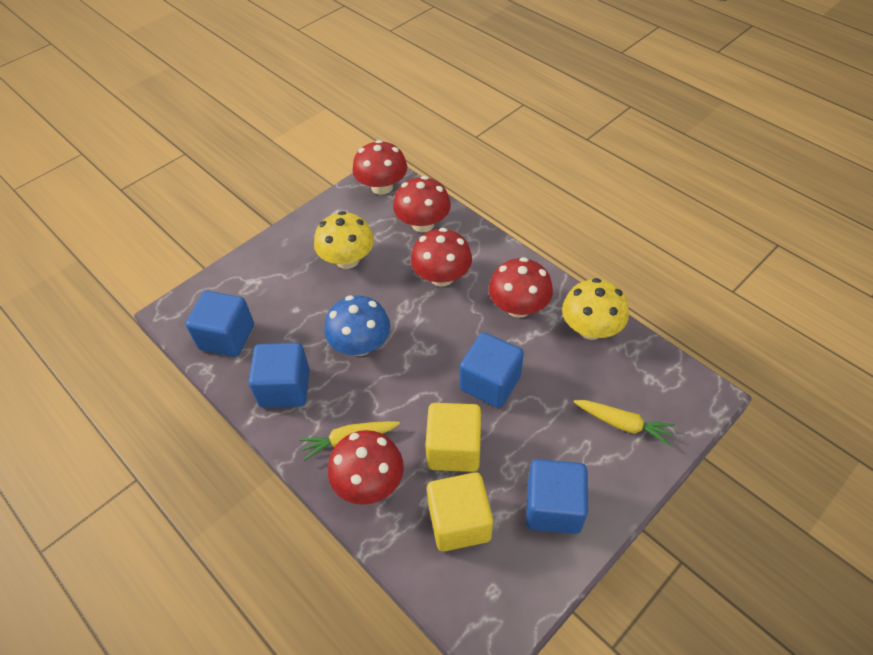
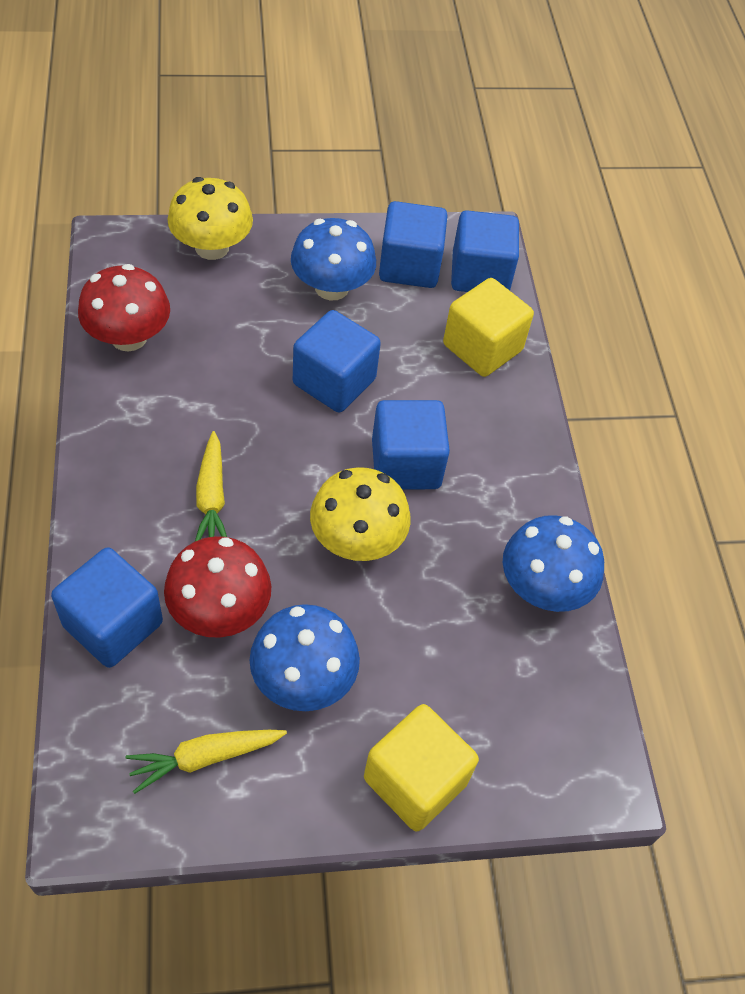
blue cube: [186,291,254,357] [248,343,310,408] [460,332,524,408] [526,459,588,534] = 4 -> [51,548,163,668] [293,310,381,413] [372,400,450,490] [379,201,447,288] [451,210,519,292] = 5
blue mushroom: [324,295,390,356] = 1 -> [249,604,360,711] [291,218,376,301] [503,515,604,612] = 3
red mushroom: [328,430,404,505] [352,140,407,195] [393,176,451,232] [411,228,472,287] [489,257,553,318] = 5 -> [78,264,170,351] [164,536,271,638] = 2

